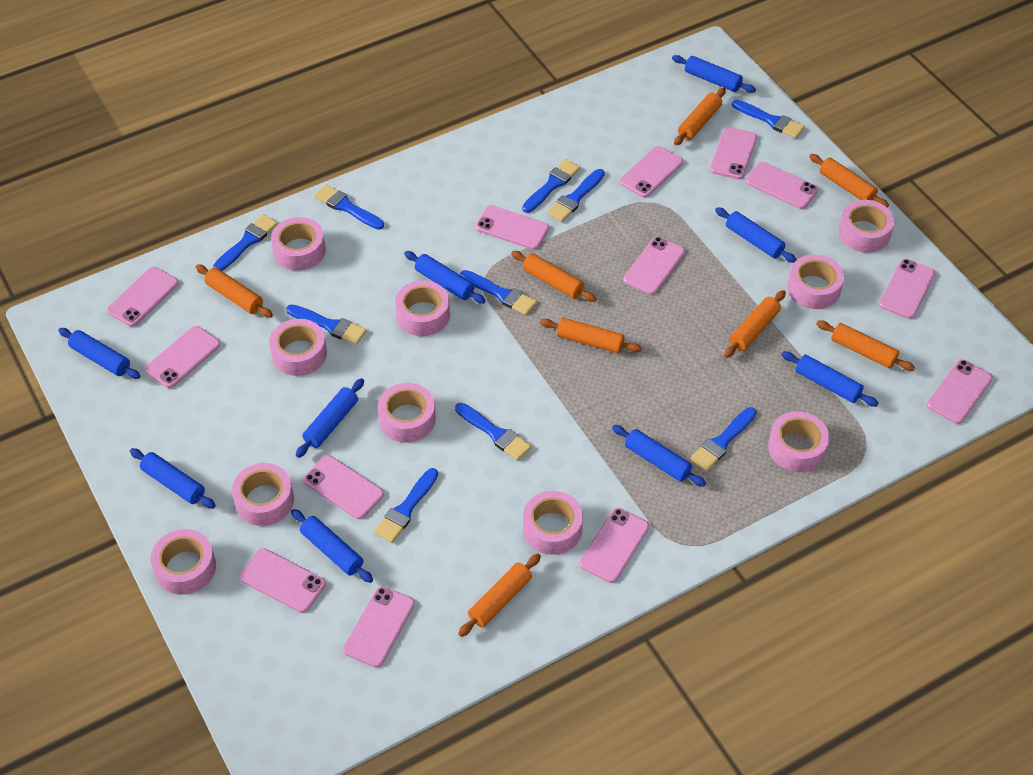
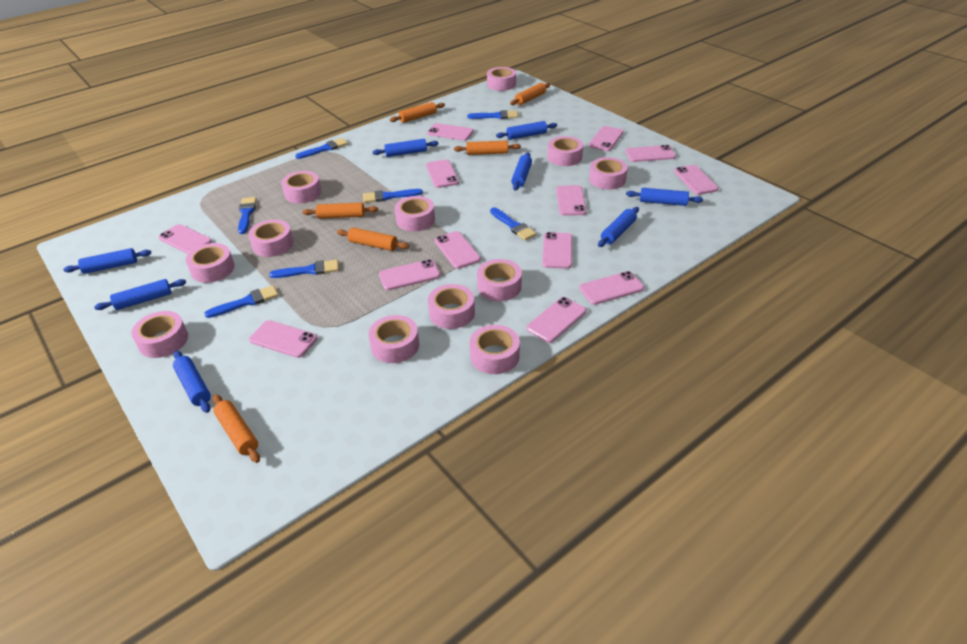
blue brush: [213,214,278,271] [286,304,367,345] [314,184,384,230] [374,468,438,543] [455,402,532,460] [460,270,537,315] [522,159,580,213] [547,169,605,222] [690,407,756,471] [732,99,805,139] = 10 -> [204,285,278,318] [238,197,257,234] [269,260,339,278] [295,138,348,159] [363,189,423,203] [467,110,518,119] [490,207,537,240] = 7
blue rolling pin: [58,328,140,379] [130,448,216,508] [291,509,373,583] [296,378,364,458] [404,251,486,304] [612,425,706,487] [672,55,756,93] [715,207,797,263] [781,351,878,407] = 9 -> [63,248,151,274] [94,279,186,310] [173,351,211,413] [373,139,438,157] [496,121,557,140] [511,153,532,191] [598,207,639,247] [626,188,703,206] = 8
orange rolling pin: [196,264,273,318] [458,554,541,637] [511,251,597,302] [540,318,642,353] [674,88,726,145] [724,290,786,358] [809,154,889,208] [816,320,915,371] = 8 -> [213,394,260,463] [302,203,378,219] [337,227,409,251] [390,102,445,123] [454,140,521,155] [510,83,550,105] = 6
pink tape: [151,529,216,595] [232,463,294,526] [269,319,327,376] [271,217,326,271] [378,383,436,443] [395,280,450,336] [523,491,583,555] [768,411,829,472] [787,254,844,309] [838,200,894,253] = 10 -> [131,311,188,358] [186,243,235,283] [248,219,294,257] [281,171,322,203] [368,315,419,363] [395,196,435,231] [428,284,475,329] [470,325,520,374] [477,259,522,301] [487,67,516,91] [547,136,583,166] [589,157,628,190] = 12

